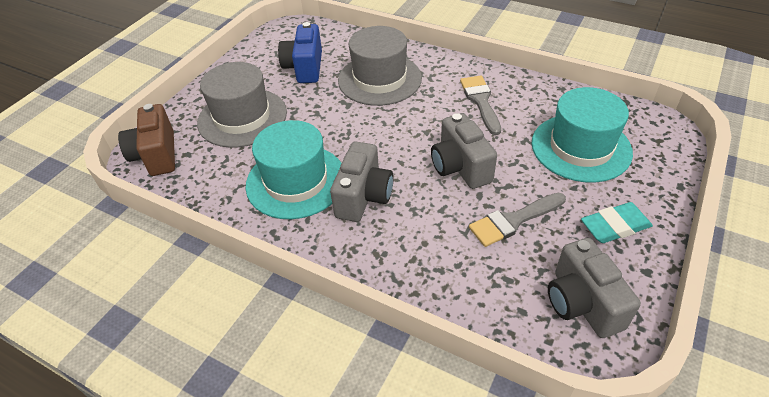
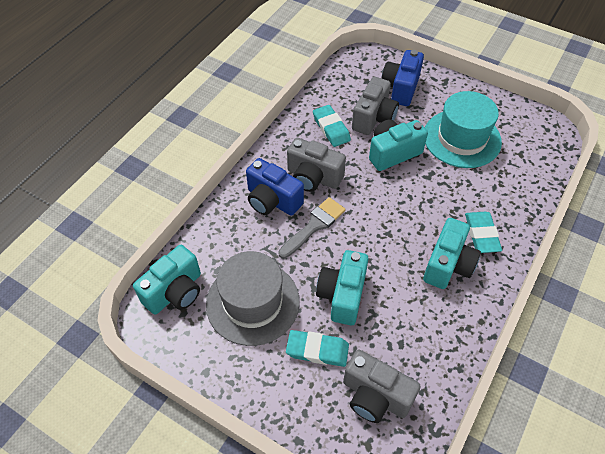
blue camera: [278,22,322,83] = 1 -> [246,158,304,216] [381,50,424,106] = 2
brown camera: [118,104,175,176] = 1 -> none = 0
grey brush: [460,76,501,135] [469,193,566,247] = 2 -> [278,197,346,259] = 1
grey hat: [197,62,287,148] [338,26,422,106] = 2 -> [206,251,300,346] = 1
turquoise camera: none = 0 -> [133,245,201,314] [316,250,369,325] [369,119,428,171] [423,218,481,289] = 4
turquoise eraser: [581,202,653,243] = 1 -> [286,330,349,367] [313,105,351,147] [465,212,502,253] = 3
turquoise hat: [246,120,342,219] [531,87,633,183] = 2 -> [425,91,502,168] = 1

